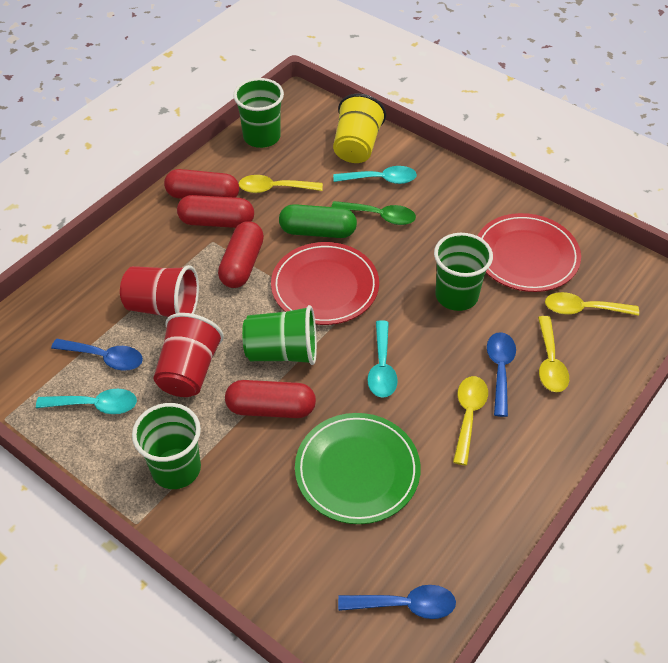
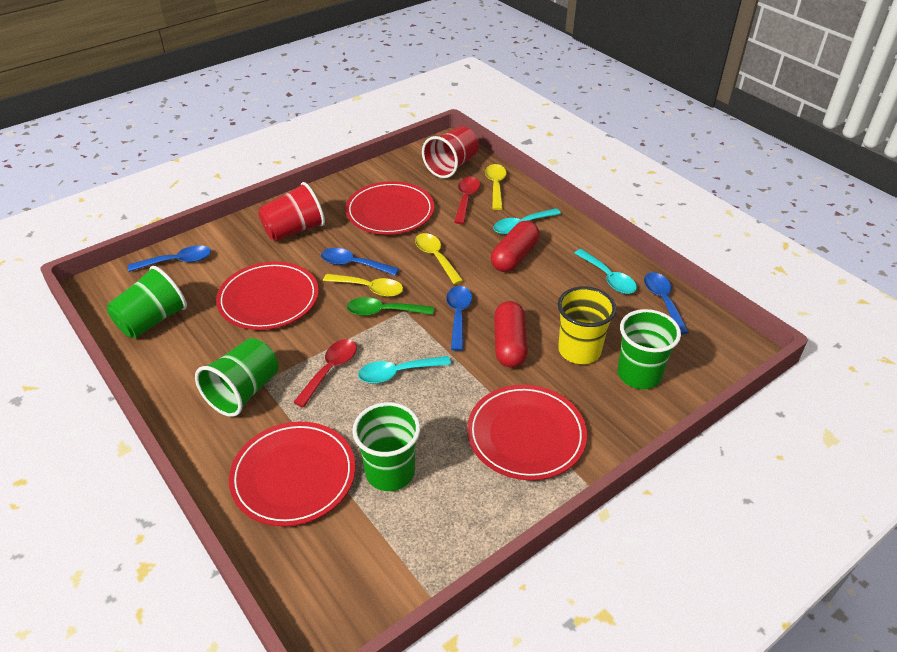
blue spoon: [51,339,143,371] [338,585,456,619] [487,332,516,417] = 3 -> [128,245,211,272] [321,248,399,276] [446,286,472,351] [644,273,689,335] = 4
green capsule: [279,204,357,238] = 1 -> none = 0
green plate: [295,413,421,524] = 1 -> none = 0
red capsule: [164,169,239,199] [177,195,254,228] [218,221,264,288] [225,380,316,418] = 4 -> [491,221,539,272] [494,301,528,368] = 2
red plate: [271,242,379,325] [478,213,581,292] = 2 -> [216,262,319,330] [229,421,355,527] [345,181,434,235] [467,385,587,480] = 4
red spoon: none = 0 -> [293,339,357,407] [454,177,480,224] = 2
yellow spoon: [238,175,323,193] [453,376,488,465] [538,316,569,392] [545,292,639,316] = 4 -> [323,274,403,297] [415,233,463,285] [485,164,507,210] = 3

